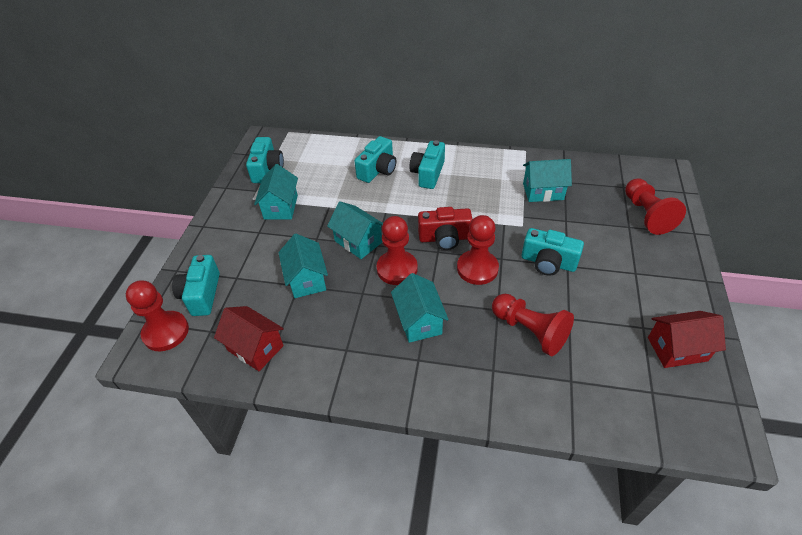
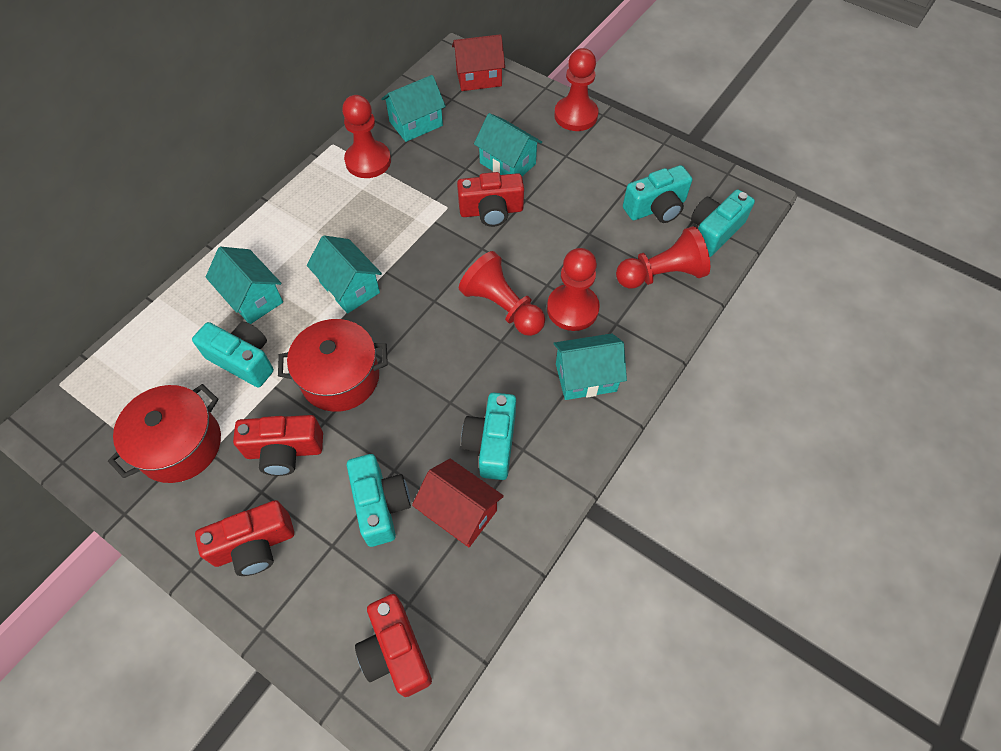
red camera: [418,207,473,250] = 1 -> [195,500,294,576] [233,415,323,476] [355,594,432,697] [457,172,524,227] = 4
red pot: none = 0 -> [108,384,221,483] [278,319,388,412] = 2

